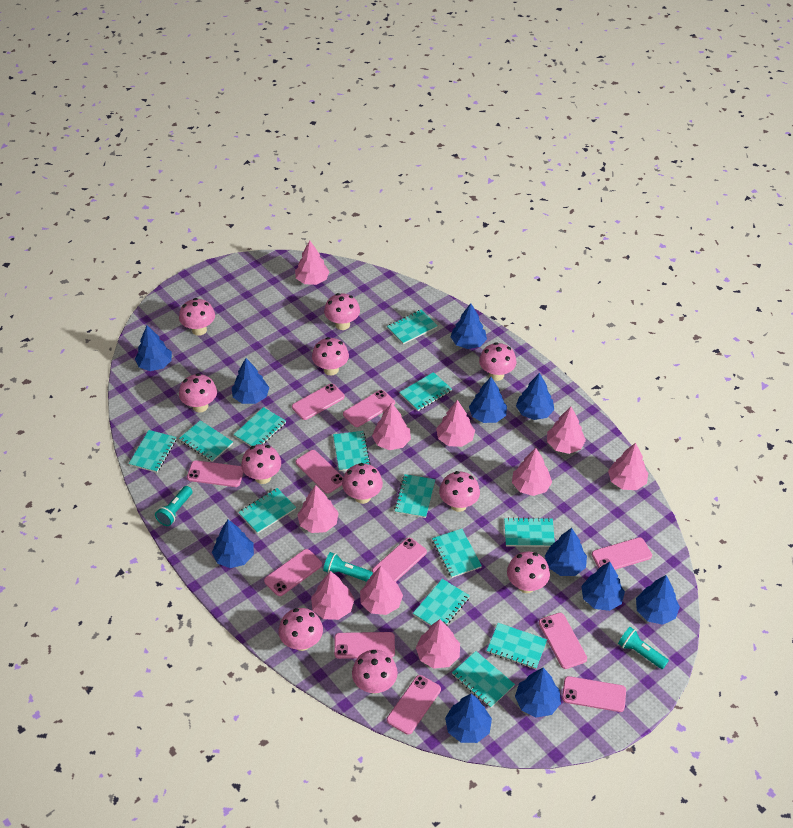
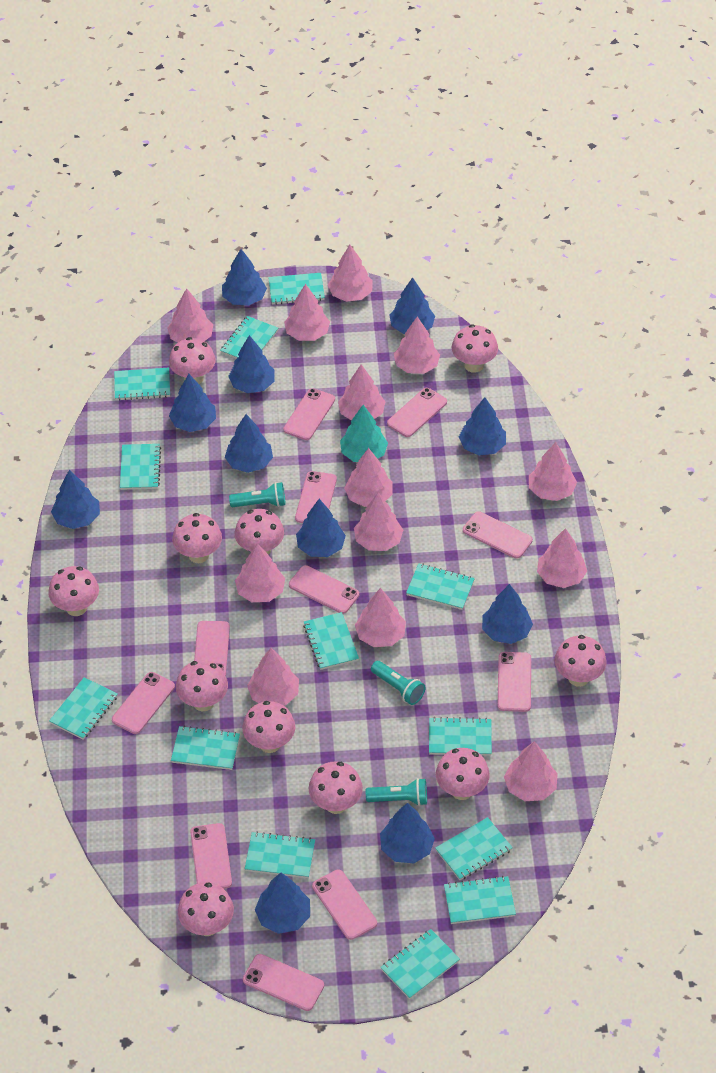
pink tree: [295,240,330,285] [297,485,339,533] [311,571,355,620] [360,566,403,615] [372,403,411,450] [416,619,460,669] [436,400,475,447] [512,448,552,496] [547,407,586,454] [608,443,648,490] = 10 -> [167,288,213,343] [235,543,285,602] [247,648,299,706] [284,284,330,341] [328,245,373,302] [338,364,386,420] [344,448,393,507] [354,493,403,551] [355,588,406,647] [394,316,440,374] [504,741,558,801] [529,442,577,501] [537,528,587,588] = 13
turquoise tree: none = 0 -> [340,405,388,462] = 1

